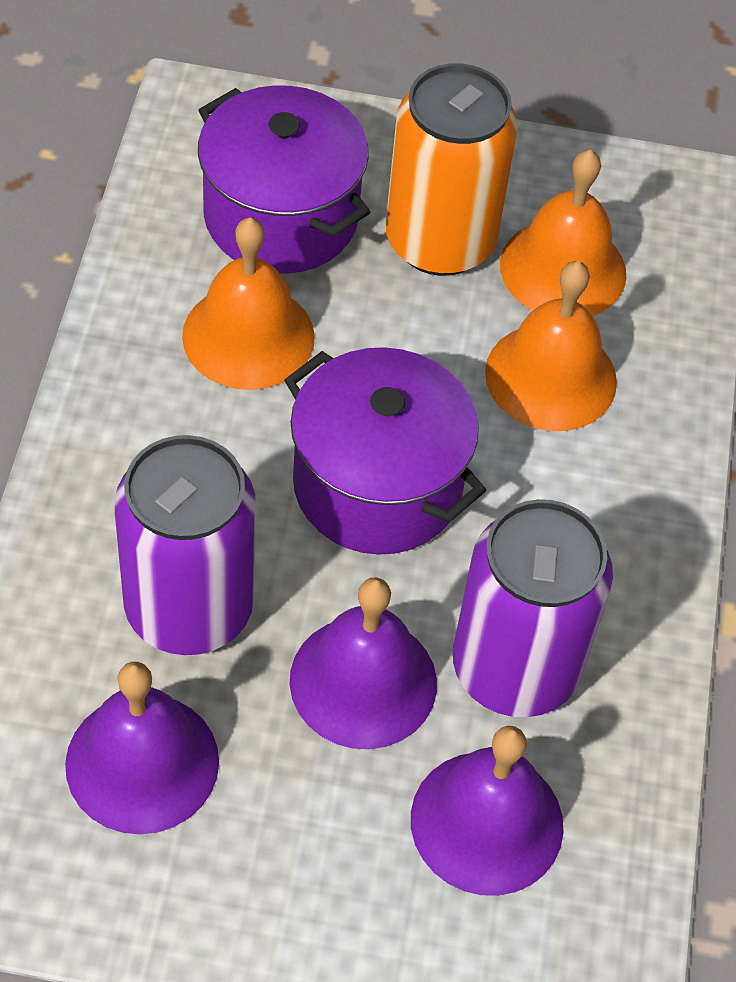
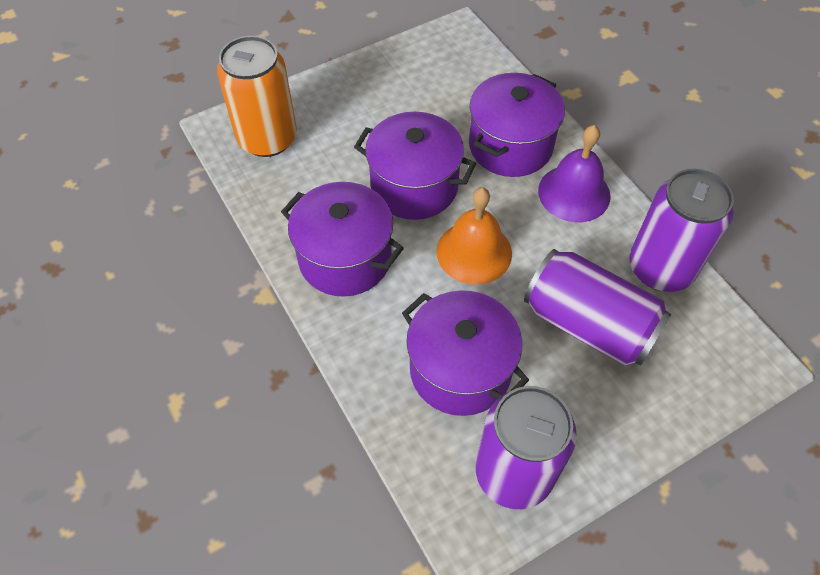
orange bell: [182,217,315,390] [485,261,617,431] [500,149,626,316] = 3 -> [436,187,512,285] = 1
purple bell: [65,662,219,834] [290,578,437,749] [411,726,564,896] = 3 -> [538,125,611,222] = 1
purple can: [114,435,256,655] [453,499,613,717] = 2 -> [476,386,577,509] [524,249,671,366] [630,169,734,292] = 3
purple pot: [198,85,370,274] [284,347,486,555] = 2 -> [281,182,404,297] [354,112,476,220] [402,290,529,416] [469,73,565,177] = 4

